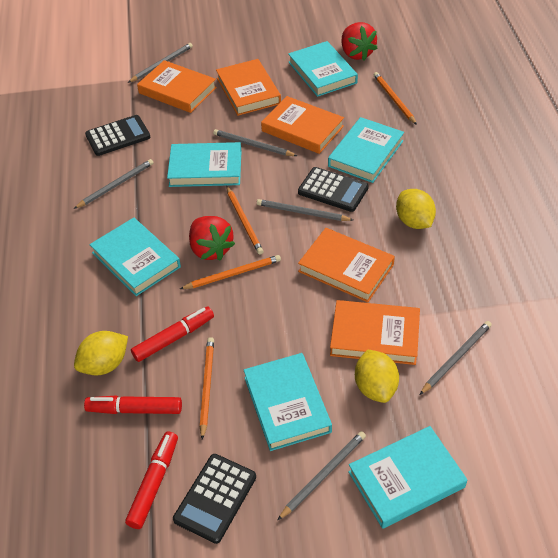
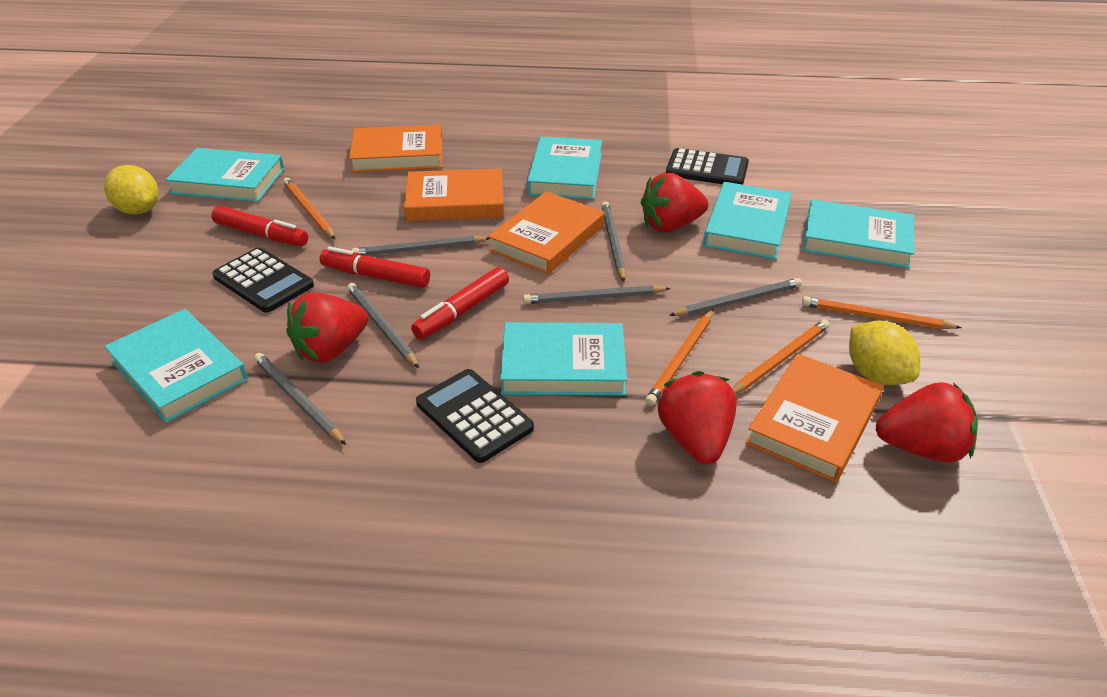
orange book: [137,60,217,113] [216,59,281,116] [261,96,344,154] [298,228,395,302] [330,300,420,365] = 5 -> [349,125,442,172] [404,168,504,221] [488,191,604,275] [745,353,883,483] = 4
red strawberry: [189,216,235,261] [342,22,377,60] = 2 -> [286,293,368,363] [641,173,708,232] [658,371,737,465] [876,382,978,463] = 4
yellow lemon: [74,331,128,375] [355,349,399,403] [396,189,436,229] = 3 -> [104,165,159,214] [849,321,920,385] = 2

